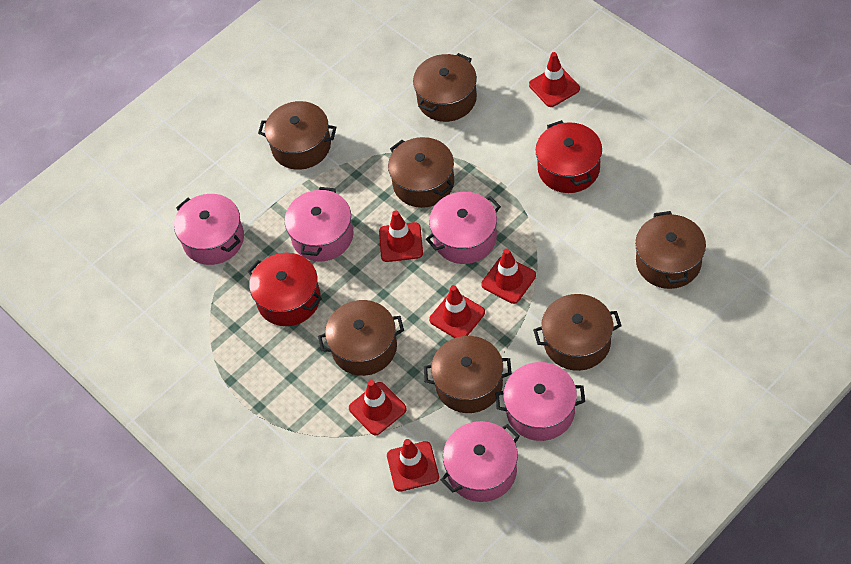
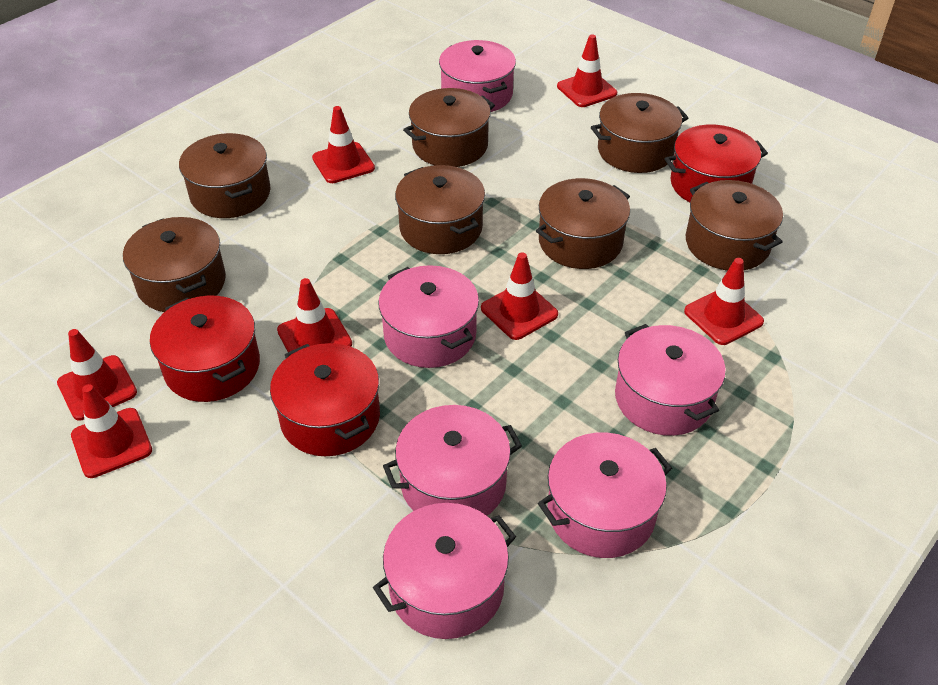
pink pot: [174,194,244,265] [285,187,354,262] [426,192,501,264] [441,421,520,502] [495,362,585,441] = 5 -> [373,503,516,639] [378,265,479,368] [383,405,522,516] [439,40,516,112] [538,433,672,558] [615,324,726,436] = 6
red pot: [247,253,322,326] [535,120,602,193] = 2 -> [150,296,260,402] [270,343,380,456] [665,124,768,202] = 3
red traffic cone: [349,380,407,435] [379,210,423,262] [387,439,439,492] [429,285,485,338] [481,248,536,304] [529,52,580,107] = 6 -> [57,329,137,420] [71,384,152,478] [277,278,352,352] [312,106,375,183] [481,252,558,340] [557,35,617,107] [684,258,764,345] = 7

